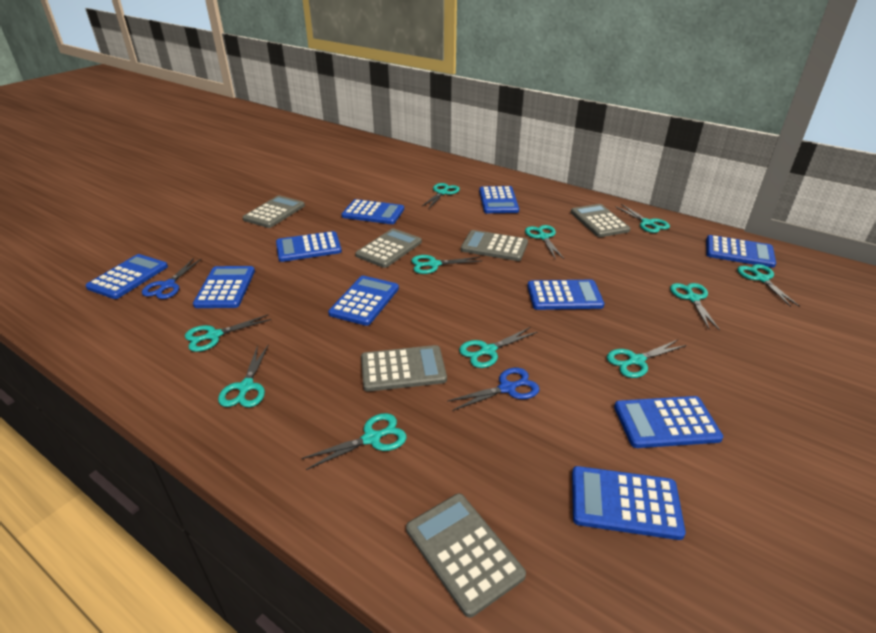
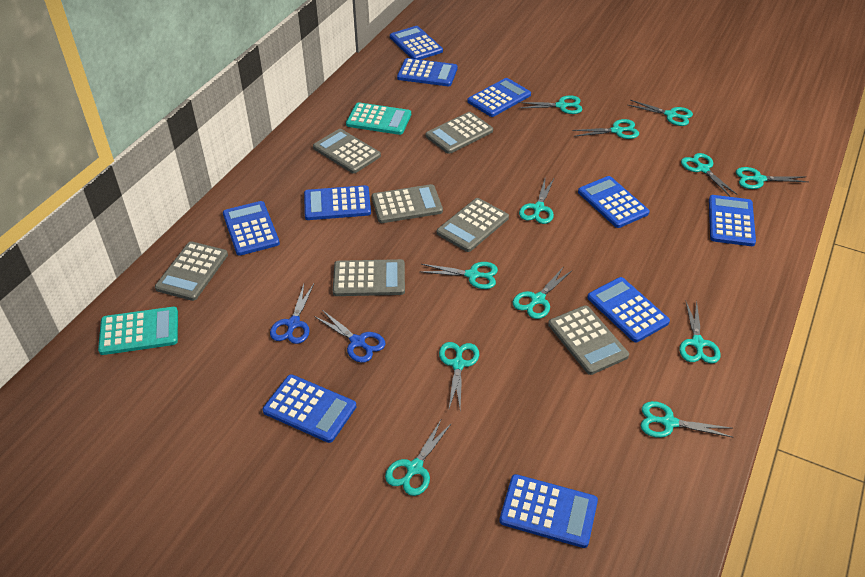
grey calculator: [243,195,305,228] [355,228,422,268] [361,345,447,392] [406,494,526,618] [461,230,528,261] [571,204,631,237] = 6 -> [155,241,228,301] [313,129,381,173] [333,259,405,296] [372,184,443,223] [426,112,493,154] [437,198,509,252] [548,305,629,375] = 7
turquoise calculator: none = 0 -> [98,307,178,355] [346,102,411,135] = 2
turquoise scissors: [185,315,271,352] [218,344,269,407] [301,413,407,470] [411,255,481,274] [421,183,460,209] [459,327,538,368] [525,225,564,259] [607,340,687,378] [615,204,670,233] [670,283,720,330] [737,264,800,307] = 11 -> [385,418,452,496] [420,262,498,289] [439,342,479,408] [512,268,572,319] [518,95,583,114] [519,179,554,224] [572,119,639,139] [628,100,693,126] [641,401,734,438] [679,301,721,364] [681,153,738,196] [736,167,808,189] = 12

